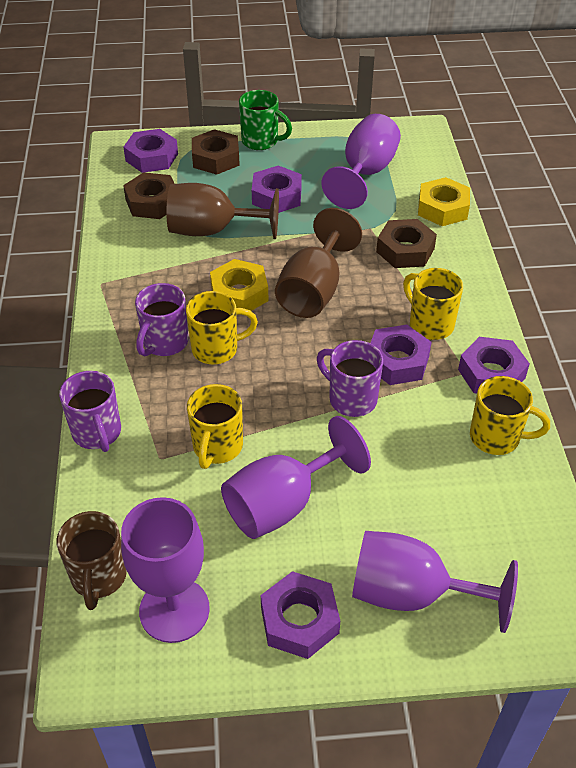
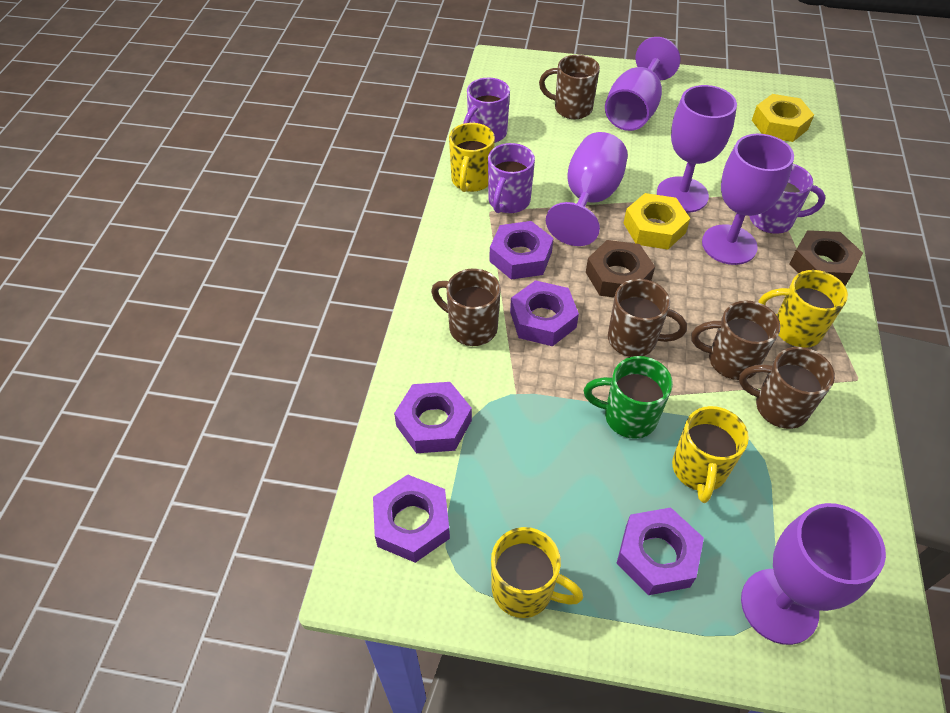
brown goblet: [166,183,279,239] [275,208,362,318] = 2 -> none = 0
brown mug: [56,511,127,610] = 1 -> [431,268,501,346] [539,55,600,119] [608,279,687,357] [691,300,781,380] [739,347,835,429] = 5
brown nut: [123,172,175,219] [192,129,240,175] [376,219,437,268] = 3 -> [586,240,655,297] [790,230,863,286] = 2
purple goblet: [121,497,210,643] [221,416,371,539] [321,114,401,209] [352,531,518,633] = 4 -> [546,132,628,246] [605,37,680,131] [657,85,737,213] [702,134,794,265] [741,503,886,645] = 5

